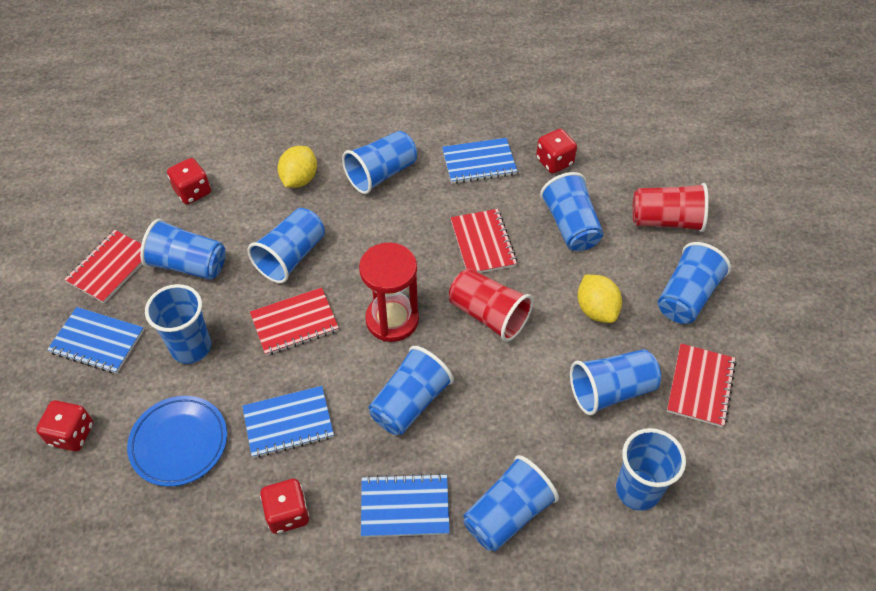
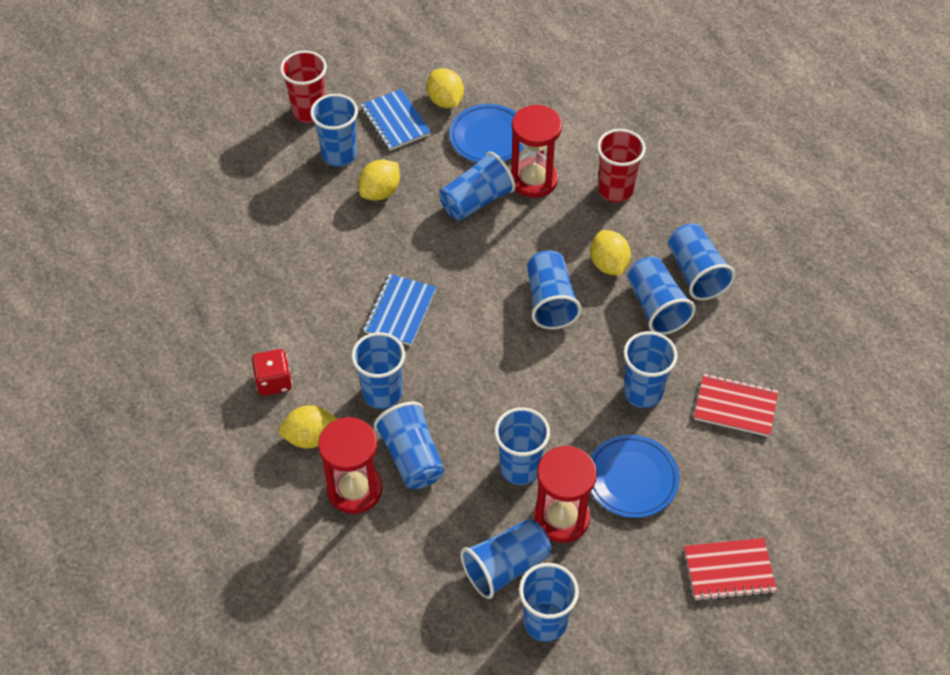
blue cup: [140,219,226,280] [145,284,211,364] [247,208,325,283] [342,131,417,194] [368,346,454,435] [463,455,559,551] [540,172,604,251] [570,349,661,416] [616,428,686,511] [658,242,731,324] = 10 -> [310,94,358,167] [351,332,405,409] [374,402,444,489] [439,151,516,221] [460,519,551,599] [494,407,550,485] [519,563,579,642] [527,250,582,329] [623,331,678,408] [627,256,696,335] [668,223,736,300] = 11
blue notebook: [47,307,144,374] [242,386,334,458] [361,473,450,537] [442,138,517,184] = 4 -> [360,89,431,151] [363,274,436,346] = 2
blue plate: [127,396,227,487] = 1 -> [449,104,524,162] [590,435,679,518] = 2
red dice: [36,400,93,451] [167,158,211,204] [260,479,309,534] [536,129,577,174] = 4 -> [251,349,292,396] = 1
red hourglass: [359,242,419,342] = 1 -> [318,417,382,514] [511,105,562,198] [534,446,597,543] = 3
red notebook: [64,230,142,303] [250,287,339,356] [451,209,517,273] [667,343,736,427] = 4 -> [684,538,777,601] [694,373,778,437] = 2
yellow lemon: [278,146,317,188] [578,275,622,323] = 2 -> [279,405,337,449] [358,160,400,200] [427,68,464,108] [590,230,631,276] = 4

